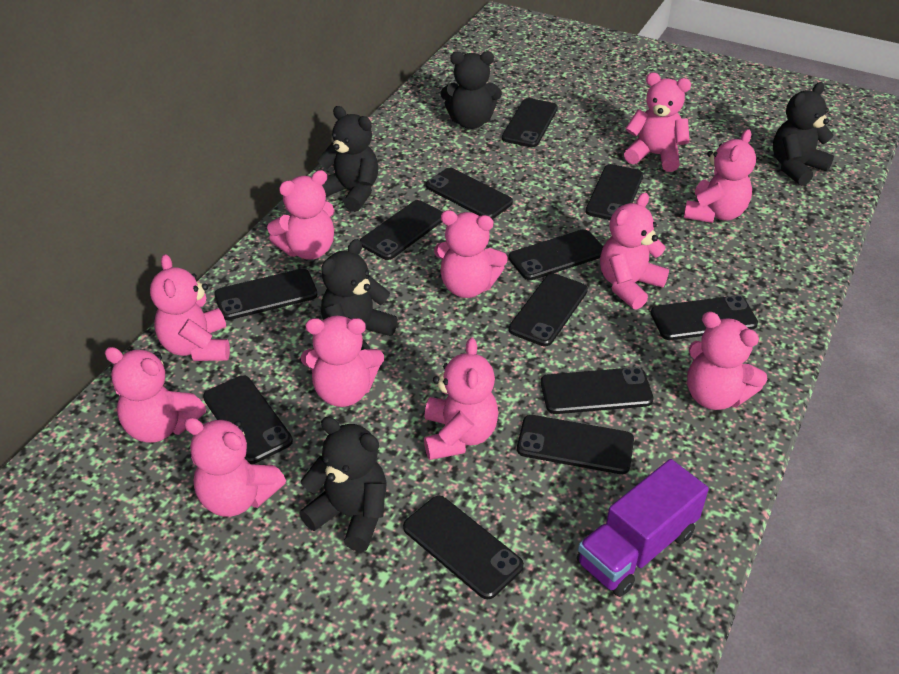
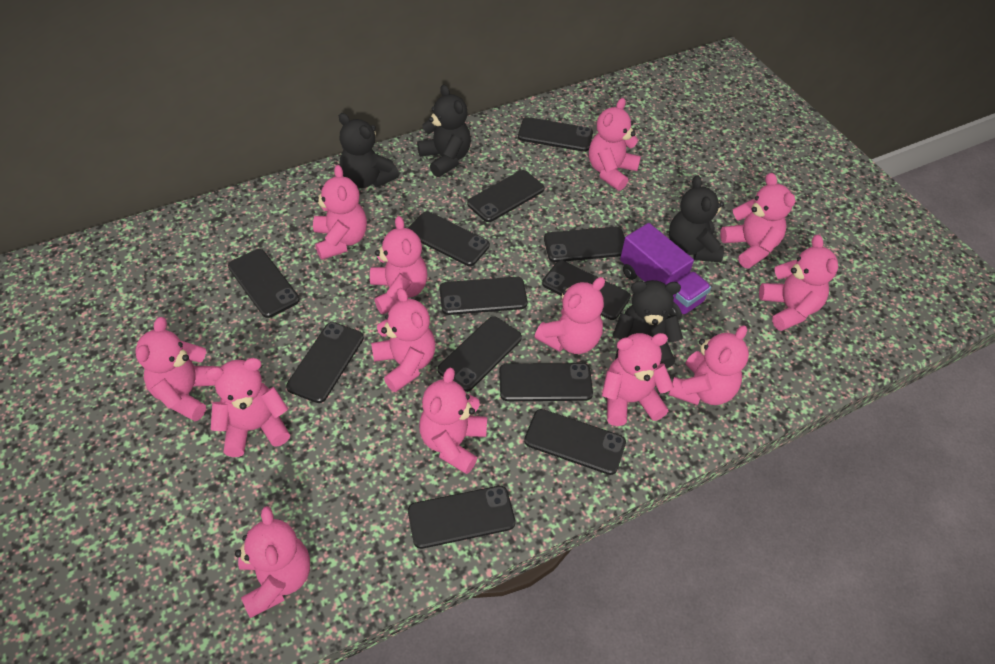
black teddy bear: [299,417,387,552] [317,106,379,212] [321,239,398,350] [440,52,502,129] [773,82,834,186] = 5 -> [339,113,399,188] [417,84,471,177] [612,280,683,368] [669,175,724,262] = 4
pink teddy bear: [105,347,206,443] [150,254,230,361] [184,417,286,517] [267,170,335,260] [301,316,384,407] [424,338,498,460] [434,210,508,298] [600,193,669,310] [624,73,691,172] [684,129,756,223] [687,312,767,410] = 11 -> [136,317,220,421] [205,358,290,457] [235,506,310,618] [313,165,367,260] [370,216,427,314] [371,288,435,392] [419,368,487,474] [534,277,605,354] [589,98,641,191] [602,333,674,426] [669,325,749,405] [720,173,795,269] [759,235,838,331] = 13

